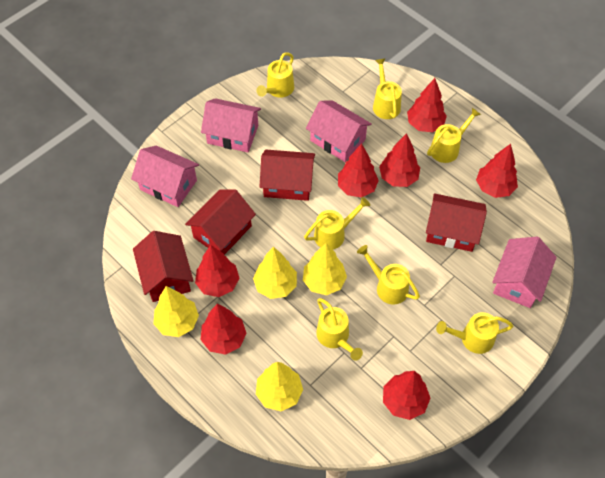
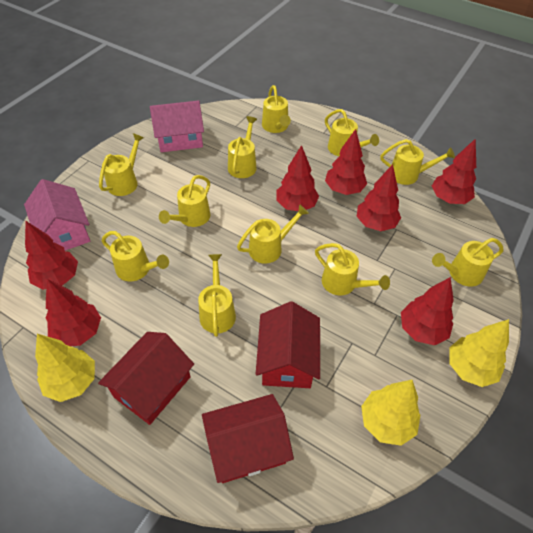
pink house: [131,146,199,207] [201,98,261,152] [306,100,372,162] [492,237,557,308] = 4 -> [24,179,90,251] [150,100,204,152] = 2
red house: [133,231,194,302] [185,189,256,255] [260,150,315,201] [426,193,487,252] = 4 -> [98,332,194,425] [202,394,294,483] [256,301,320,388] = 3
yellow tree: [153,286,199,337] [253,247,297,299] [256,362,303,411] [303,243,347,295] = 4 -> [35,334,95,402] [361,380,420,446] [449,319,509,387] = 3
yellow watering can: [256,52,294,98] [304,197,370,250] [316,298,363,361] [357,245,420,305] [373,58,402,119] [427,108,481,163] [436,312,513,354] = 7 -> [99,133,144,196] [102,231,169,281] [159,175,210,227] [198,254,236,337] [228,116,257,178] [237,204,309,264] [262,85,291,133] [315,243,390,295] [325,109,379,156] [380,139,455,185] [432,238,503,287] = 11

